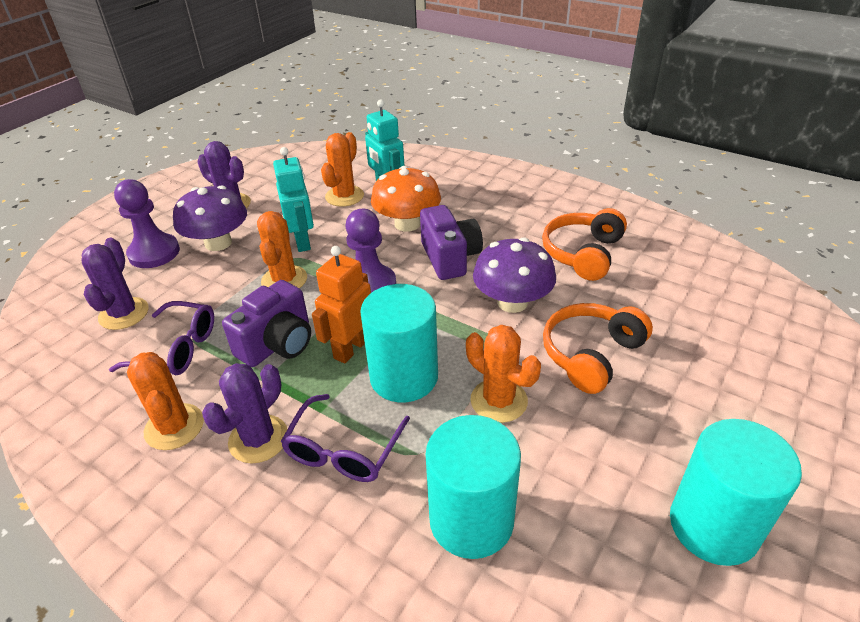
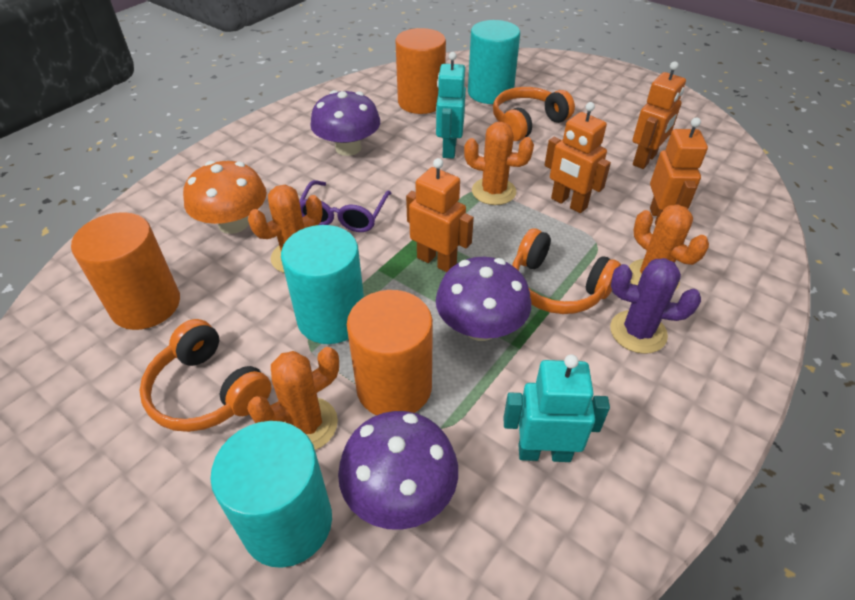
orange cylinder: none = 0 -> [71,212,180,330] [347,290,433,415] [395,28,446,114] = 3
orange headphones: [542,208,627,281] [543,303,653,394] = 2 -> [139,319,272,432] [493,87,575,141] [512,228,621,314] = 3
orange robot: [312,246,371,364] = 1 -> [406,158,474,272] [545,102,611,213] [632,61,686,169] [650,117,708,225] = 4
purple cactus: [81,238,149,330] [197,141,251,208] [202,363,287,464] = 3 -> [610,258,701,354] = 1
purple camera: [222,280,311,367] [420,205,483,280] = 2 -> none = 0
purple glasses: [109,301,214,376] [280,394,410,482] = 2 -> [299,180,391,232] = 1
purple mushroom: [173,185,247,251] [473,237,556,313] = 2 -> [310,90,380,156] [338,411,458,530] [436,257,531,341] = 3
purple pawn: [114,179,180,268] [345,209,396,293] = 2 -> none = 0

